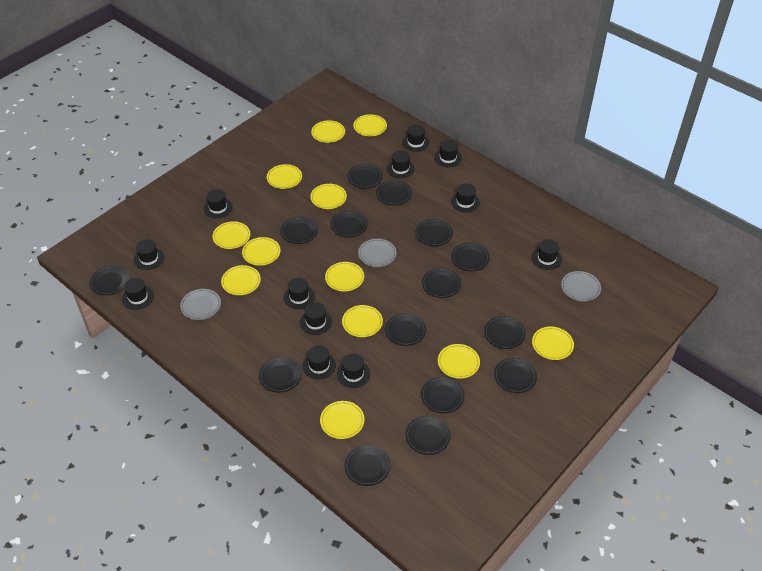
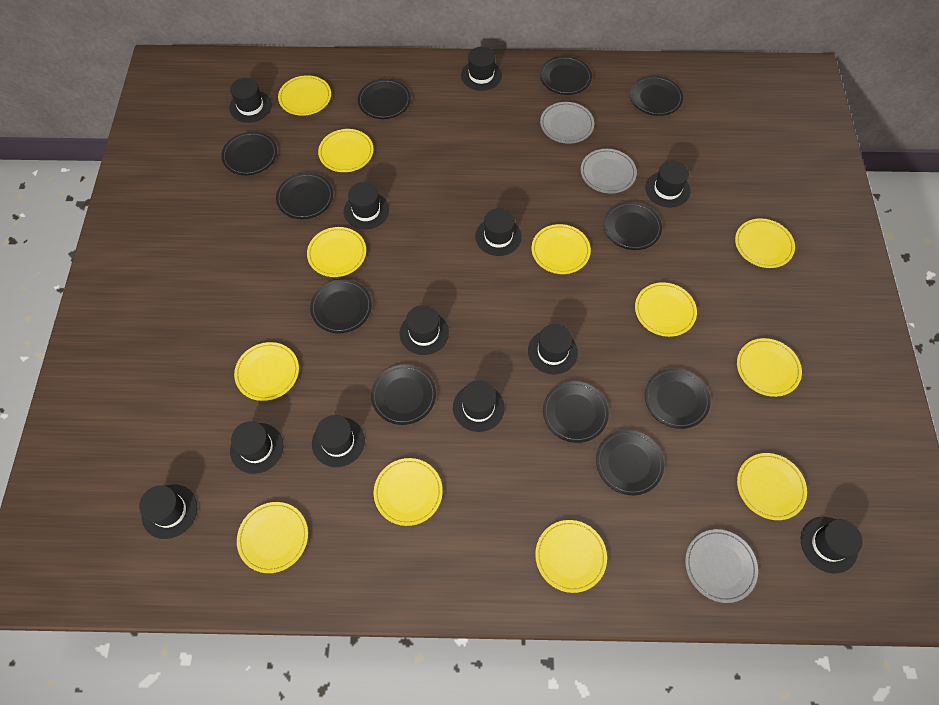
black plate: [90,265,130,295] [259,357,302,393] [281,217,318,244] [330,210,368,237] [344,445,391,486] [347,164,383,188] [376,180,412,206] [385,313,426,346] [406,416,451,455] [415,219,453,246] [421,377,465,413] [422,268,461,298] [451,243,490,271] [484,316,526,349] [494,358,537,393] = 15 -> [221,132,277,175] [276,173,333,219] [310,279,372,333] [358,79,411,119] [371,365,436,425] [540,56,592,95] [543,381,609,443] [596,430,664,495] [604,202,662,250] [630,76,683,116] [645,368,711,429] = 11

